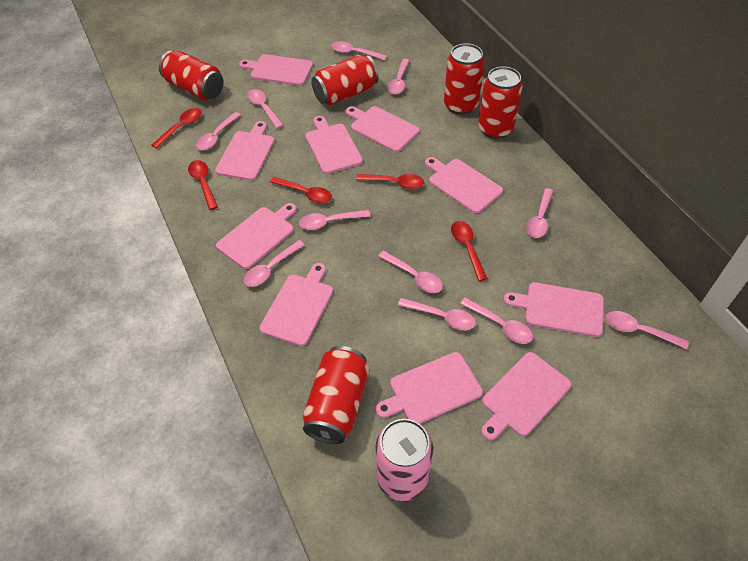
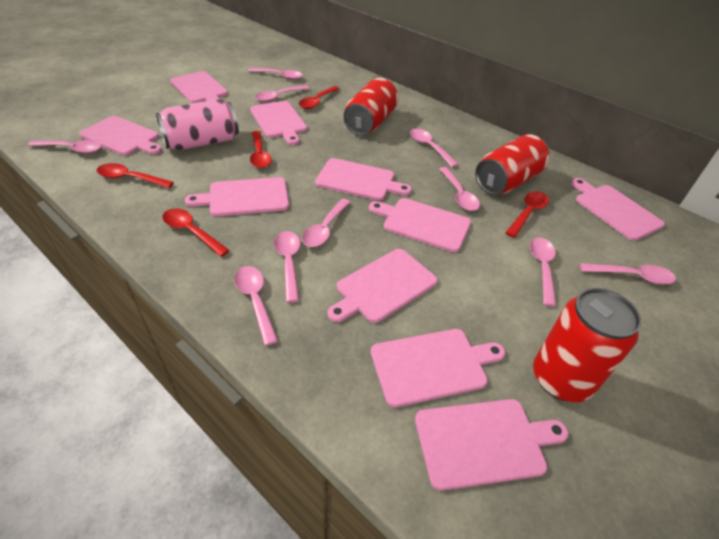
pink spoon: [196,112,241,150] [243,240,305,287] [247,89,284,129] [299,210,370,230] [331,41,387,60] [378,251,443,293] [387,59,410,94] [398,298,476,330] [460,297,533,344] [526,188,553,238] [606,311,689,349] = 11 -> [28,140,101,154] [234,266,278,346] [248,68,303,80] [255,85,310,102] [274,231,300,303] [302,198,351,247] [410,129,458,167] [439,167,480,211] [530,237,556,307] [580,263,676,285] = 10
red can: [159,50,223,101] [303,346,369,444] [311,55,379,105] [444,43,485,115] [478,66,523,139] = 5 -> [343,78,398,135] [475,134,549,195] [533,288,641,402] = 3

